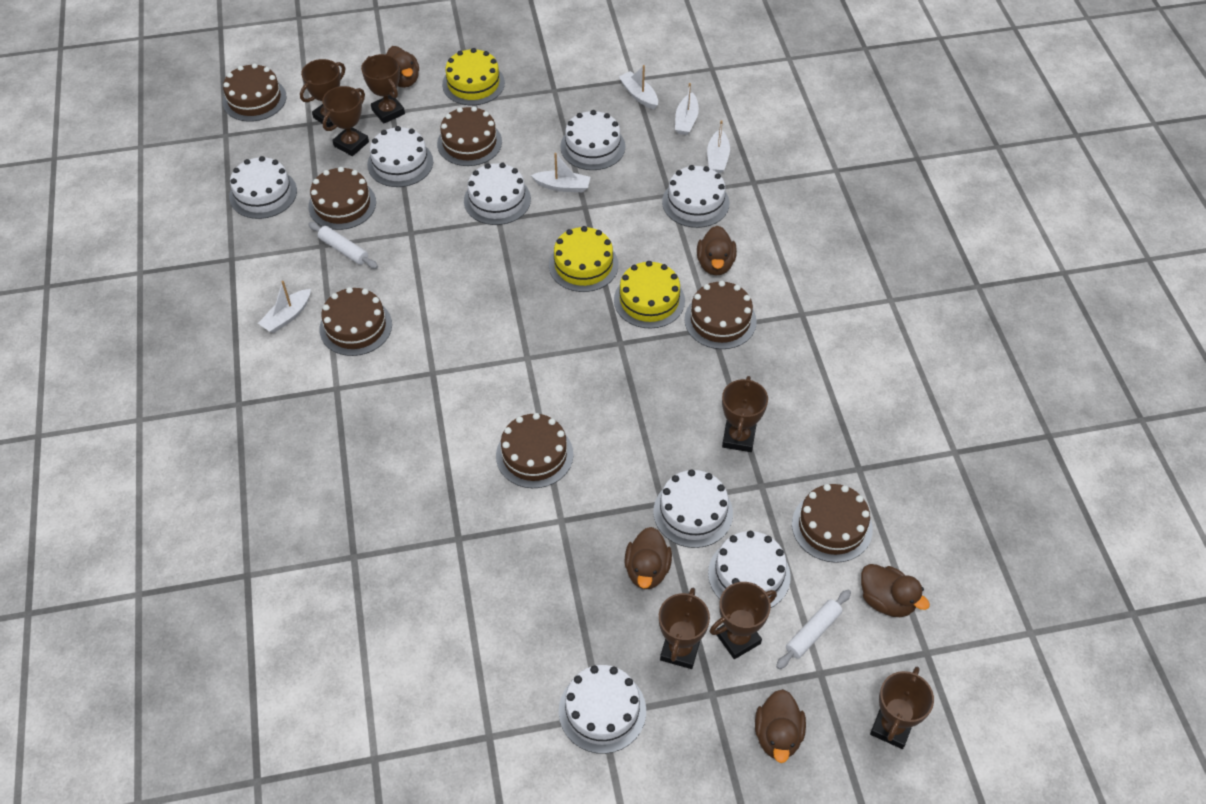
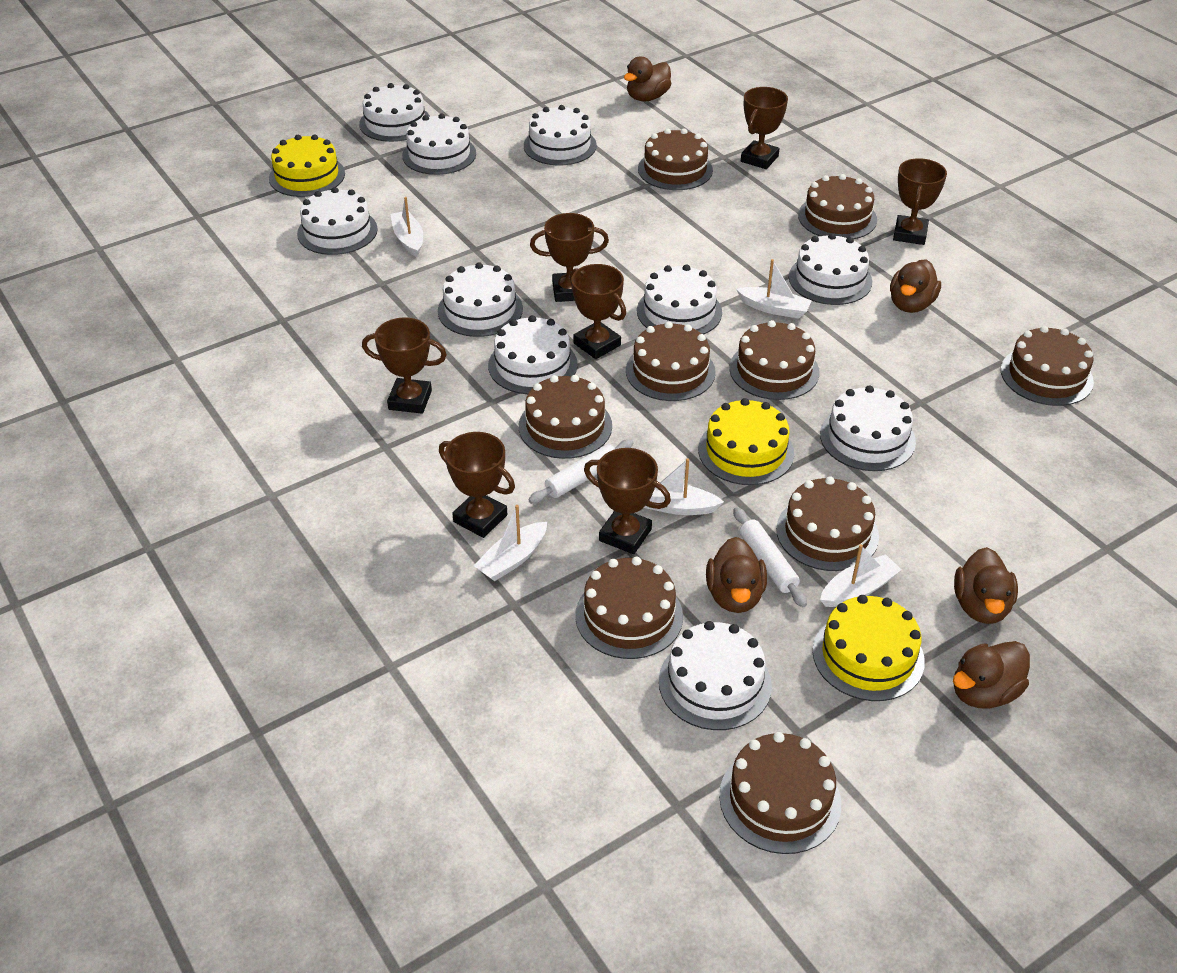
brown cake: [223,63,287,122] [308,167,376,230] [319,287,392,356] [437,106,502,166] [496,413,573,488] [684,281,757,349] [792,484,873,563] = 7 -> [519,375,612,459] [575,557,683,659] [626,321,716,401] [638,128,713,190] [719,732,841,854] [729,320,820,400] [776,476,879,571] [798,174,877,239] [1001,326,1094,406] = 9
white cake: [229,156,297,219] [367,126,433,187] [464,163,531,225] [559,665,646,754] [560,110,625,170] [653,469,733,548] [662,165,730,228] [708,531,791,608] = 8 -> [297,187,377,255] [359,83,430,142] [402,113,476,175] [438,262,523,337] [488,315,577,394] [524,105,597,165] [637,264,722,335] [659,621,772,730] [789,233,872,305] [820,385,916,471] = 10

